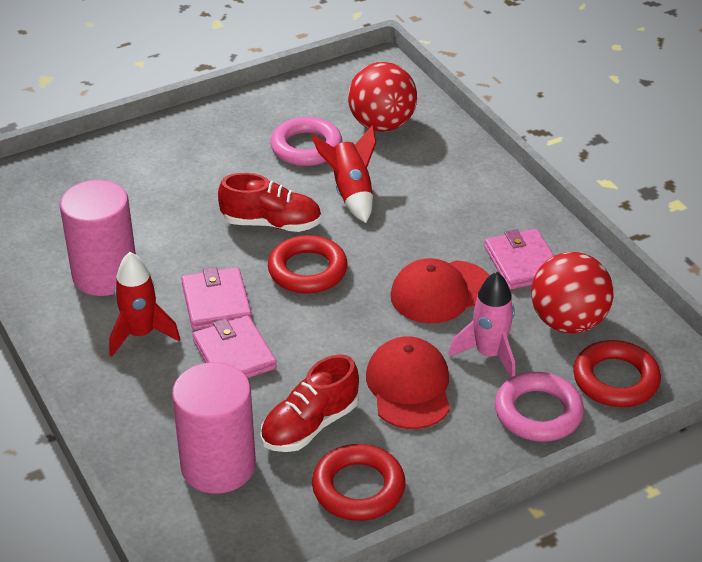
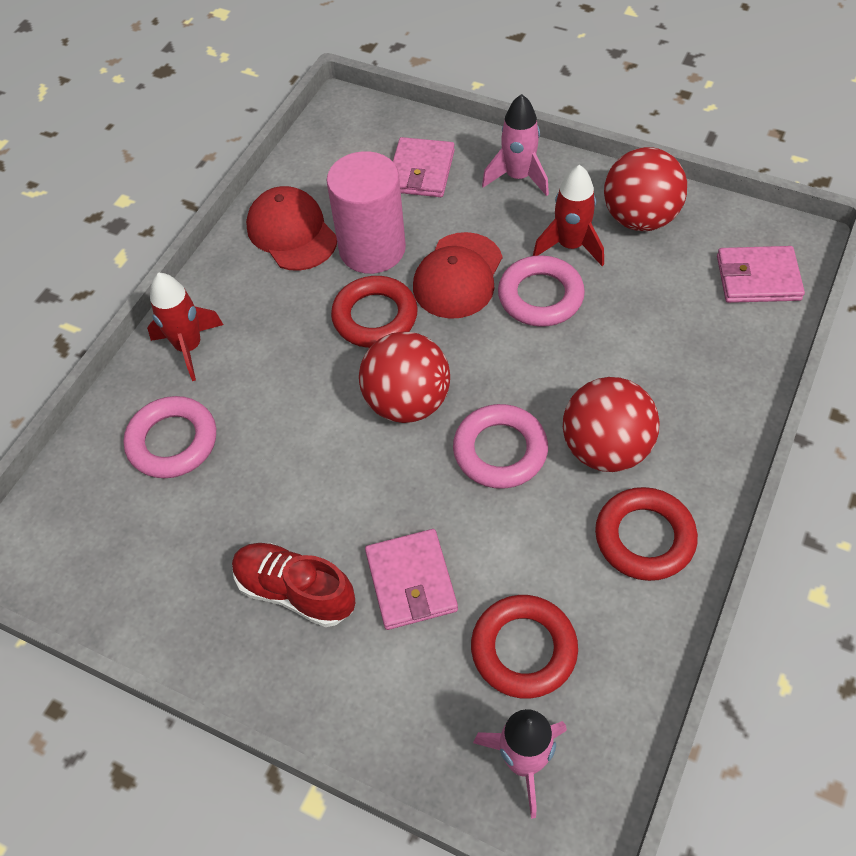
pink cylinder: [60,180,136,296] [172,362,256,494] = 2 -> [326,151,406,274] = 1
pink ring: [270,117,342,166] [495,372,584,442] = 2 -> [124,396,216,478] [453,404,548,489] [498,255,585,327] = 3
pink rocket: [448,272,515,378] = 1 -> [473,709,567,819] [482,94,549,196] = 2
red ball: [348,62,417,132] [531,252,613,334] = 2 -> [359,331,450,423] [563,377,660,472] [604,147,687,231] = 3
red shoe: [218,173,322,232] [260,354,359,452] = 2 -> [232,543,355,627] = 1

